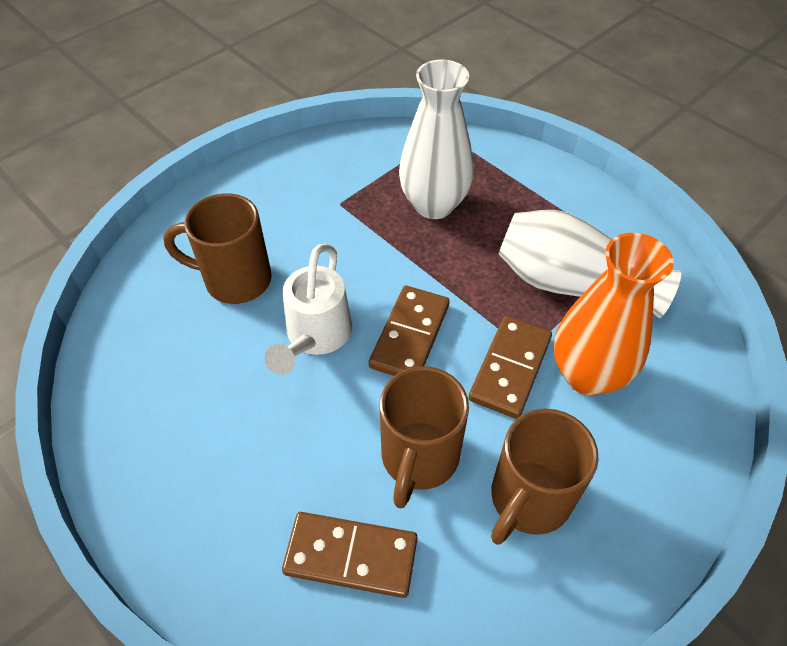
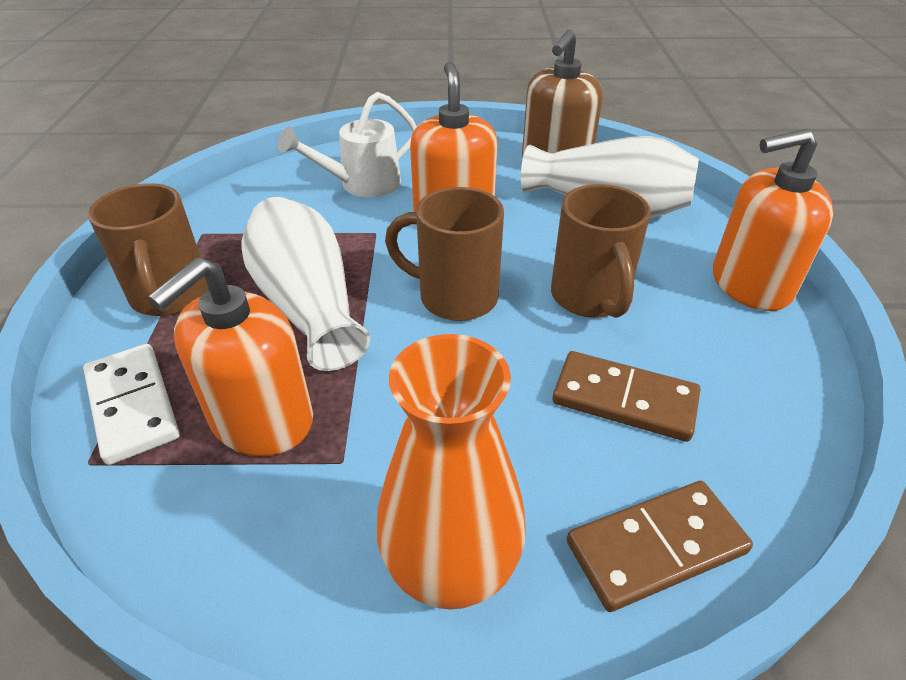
brown domino: [282,512,418,598] [369,286,450,376] [469,316,552,419] = 3 -> [553,351,700,442] [567,481,753,612] = 2
brown soap dispenser: none = 0 -> [522,29,603,156] = 1
orange soap dispenser: none = 0 -> [148,257,313,456] [410,62,497,212] [713,129,834,311] = 3
white domino: none = 0 -> [83,344,179,465] = 1

